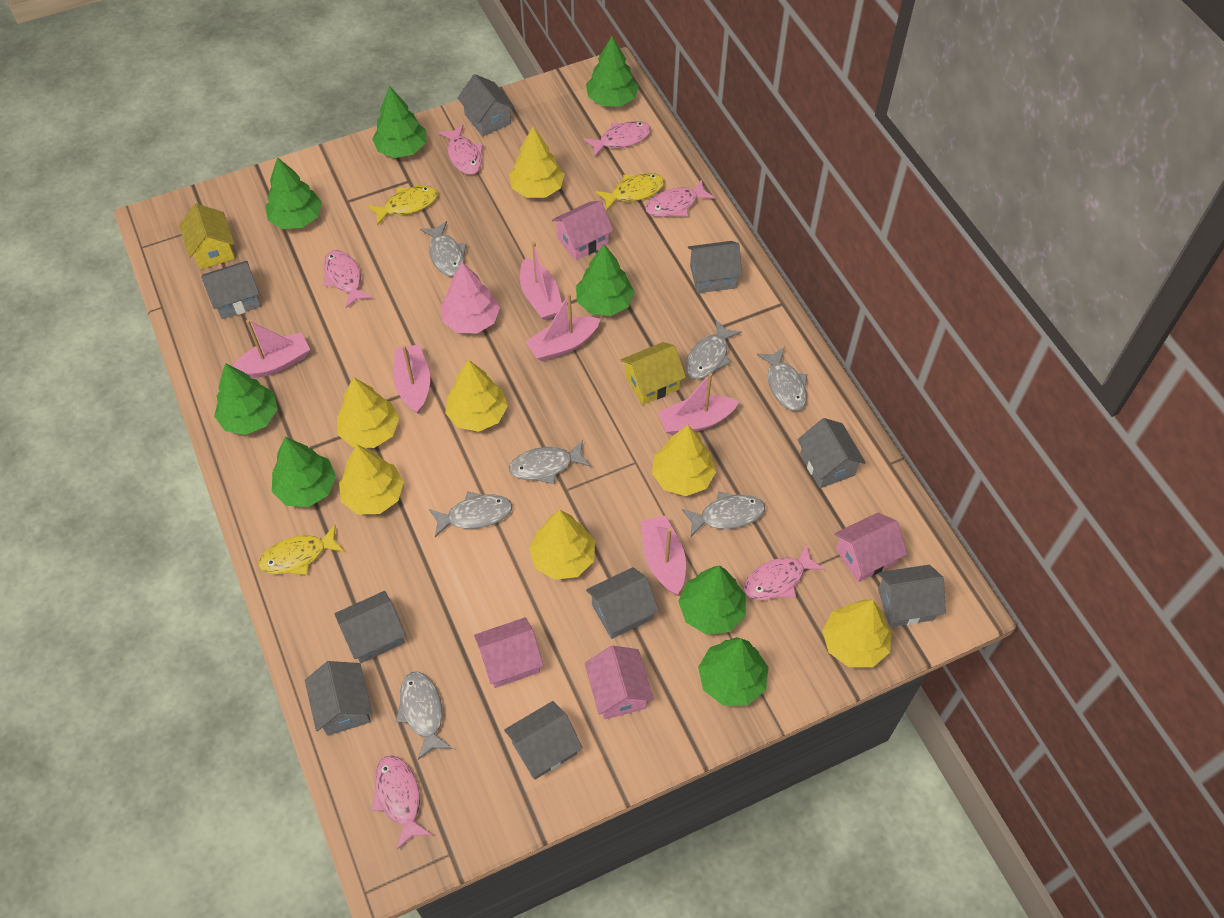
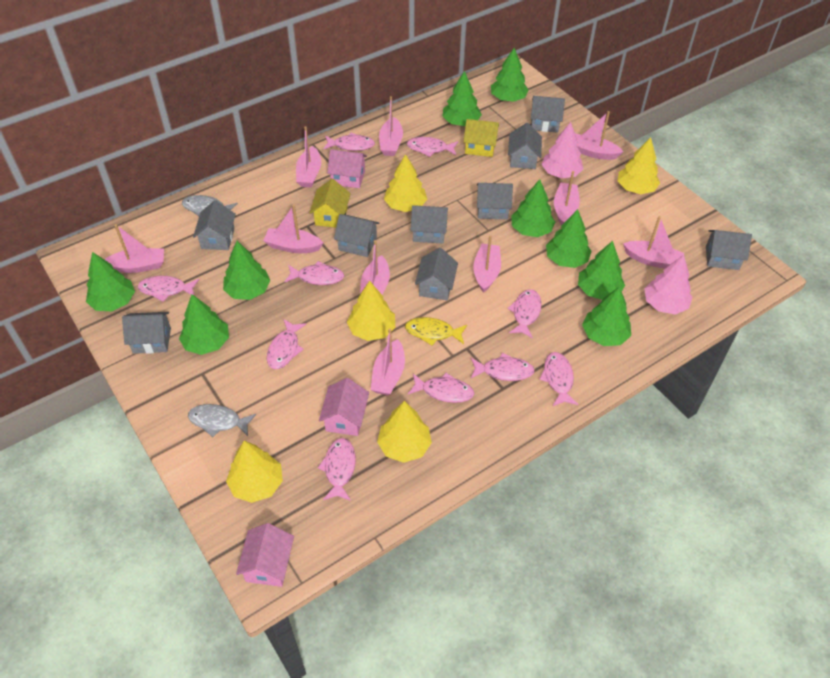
green tree: [214,363,278,435] [265,157,322,229] [272,437,336,507] [372,86,426,158] [576,244,635,316] [586,36,639,107] [678,566,746,635] [698,637,769,706] = 8 -> [86,252,135,311] [179,294,229,355] [223,241,271,300] [442,71,482,126] [491,48,529,102] [511,179,555,237] [546,209,592,268] [578,241,625,300] [582,286,631,346] = 9
grey fish: [395,672,453,760] [420,221,467,277] [429,491,512,537] [509,440,591,484] [682,492,765,537] [686,320,742,379] [757,347,808,411] = 7 -> [182,195,238,216] [188,404,256,437] = 2
pink boat: [233,320,310,378] [393,345,430,414] [520,241,562,320] [525,293,601,361] [640,515,686,595] [658,373,739,435] = 6 -> [104,224,164,273] [263,205,323,253] [296,126,321,188] [360,240,390,295] [371,329,405,396] [379,96,403,156] [473,235,501,293] [554,171,580,225] [575,111,624,160] [623,216,684,269] = 10
pink fish: [323,250,373,308] [372,755,432,849] [438,125,483,175] [584,121,651,157] [645,179,715,217] [744,544,825,600] = 6 -> [138,276,199,302] [267,319,306,369] [285,261,344,285] [318,438,356,501] [323,133,375,151] [407,137,458,157] [408,373,474,403] [471,353,535,381] [507,289,542,338] [539,352,578,406] = 10
pink house: [474,617,544,688] [552,201,614,261] [585,646,654,720] [834,513,907,582] = 4 -> [236,523,294,587] [319,378,369,436] [327,149,367,188] = 3
pink tree: [441,262,500,334] = 1 -> [542,122,583,178] [644,255,692,315] = 2
yellow fish: [259,525,345,575] [367,186,438,226] [595,173,665,211] = 3 -> [405,317,467,346] = 1
yellow tree: [337,377,399,448] [339,445,404,514] [445,360,508,432] [509,127,564,198] [529,510,595,580] [652,425,716,496] [822,600,892,667] = 7 -> [226,441,283,503] [347,281,395,341] [377,401,432,463] [384,154,427,212] [618,137,660,194] = 5

